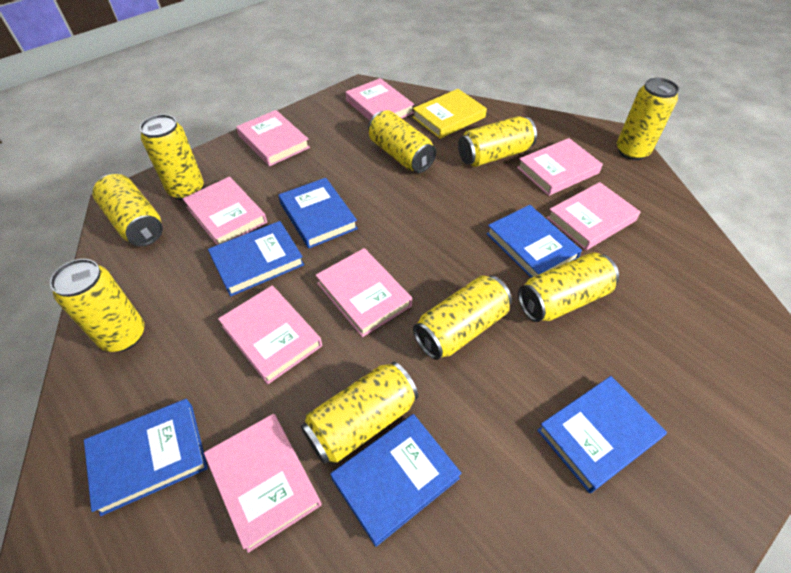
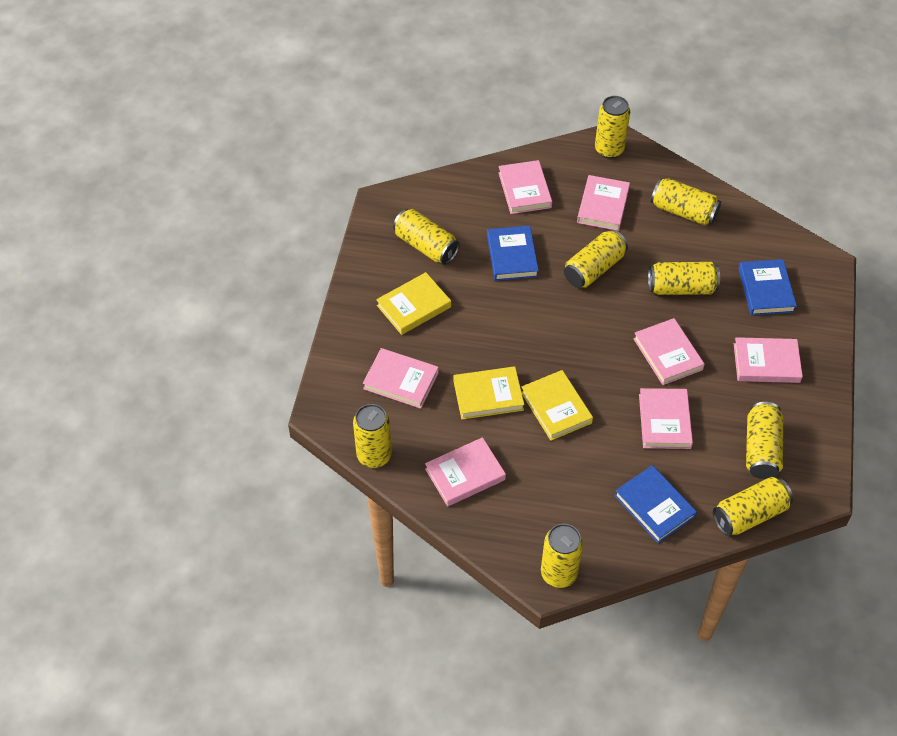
blue book: [84,399,208,516] [208,221,304,297] [278,178,358,249] [330,414,462,547] [486,205,582,278] [537,376,667,493] = 6 -> [487,226,539,281] [614,465,697,543] [738,259,797,315] = 3
pink book: [182,177,267,245] [204,414,322,553] [218,286,322,384] [236,110,310,166] [315,248,412,337] [345,78,414,121] [517,138,603,196] [547,182,641,250] = 8 -> [363,348,439,409] [425,437,506,506] [498,160,552,214] [577,175,630,231] [633,318,705,385] [639,388,693,449] [734,337,803,383] = 7
yellow book: [413,89,487,139] = 1 -> [376,272,451,335] [453,366,524,419] [522,370,593,441] = 3

